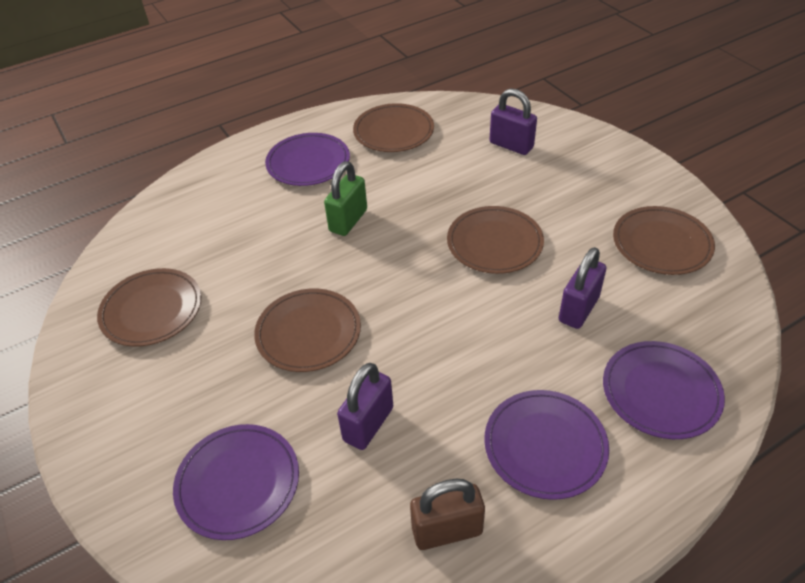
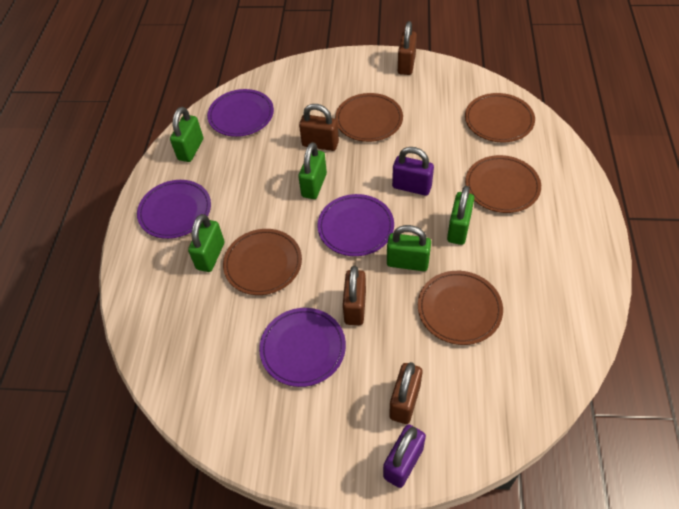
brown padlock: [410,479,485,550] = 1 -> [299,104,339,151] [343,266,366,325] [389,362,422,424] [398,21,417,75] = 4
green padlock: [324,161,367,236] = 1 -> [170,107,203,162] [188,214,225,272] [298,142,327,199] [387,225,431,271] [447,186,474,245] = 5
purple padlock: [337,363,393,450] [489,88,537,155] [559,247,606,329] = 3 -> [383,424,426,488] [392,147,434,196] = 2

